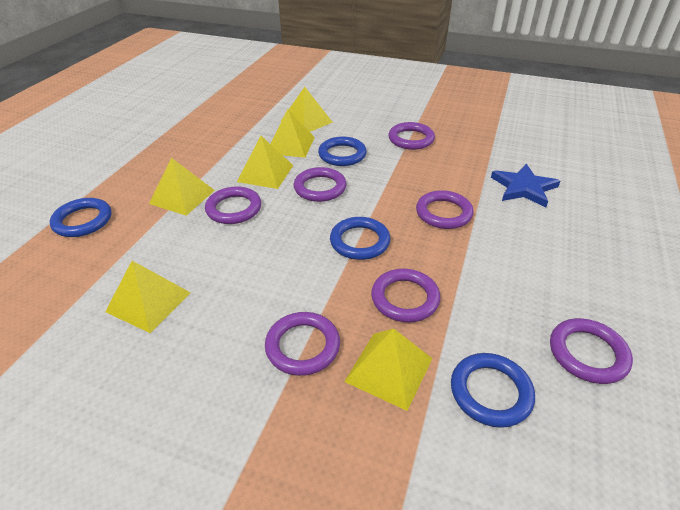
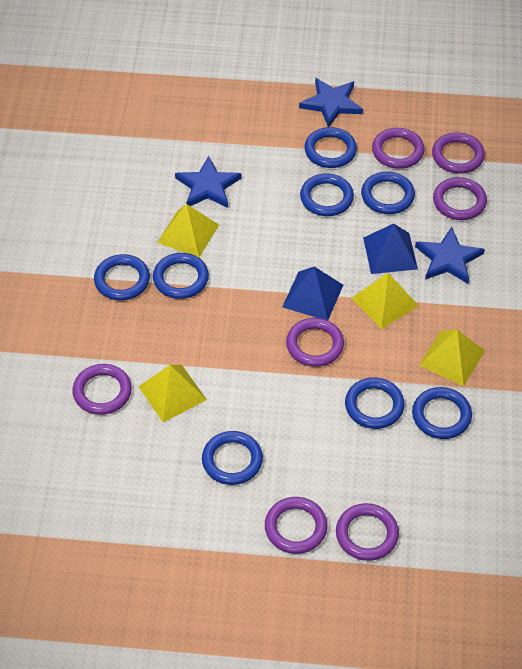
blue pyramid: none = 0 -> [282,267,343,320] [363,224,418,274] = 2
blue ring: [50,198,112,237] [318,137,367,166] [330,217,391,260] [451,353,535,428] = 4 -> [94,254,150,300] [153,253,209,299] [202,431,263,485] [300,173,354,216] [304,127,357,168] [345,377,405,429] [361,172,415,214] [412,387,472,439] = 8
blue star: [491,164,560,208] = 1 -> [175,156,242,208] [299,78,363,127] [415,227,485,284] = 3
yellow pyramid: [105,261,191,333] [149,158,215,216] [237,136,294,189] [271,109,315,158] [281,87,333,132] [344,328,433,411] = 6 -> [138,365,207,422] [157,204,219,258] [351,273,419,329] [419,329,485,386] = 4

